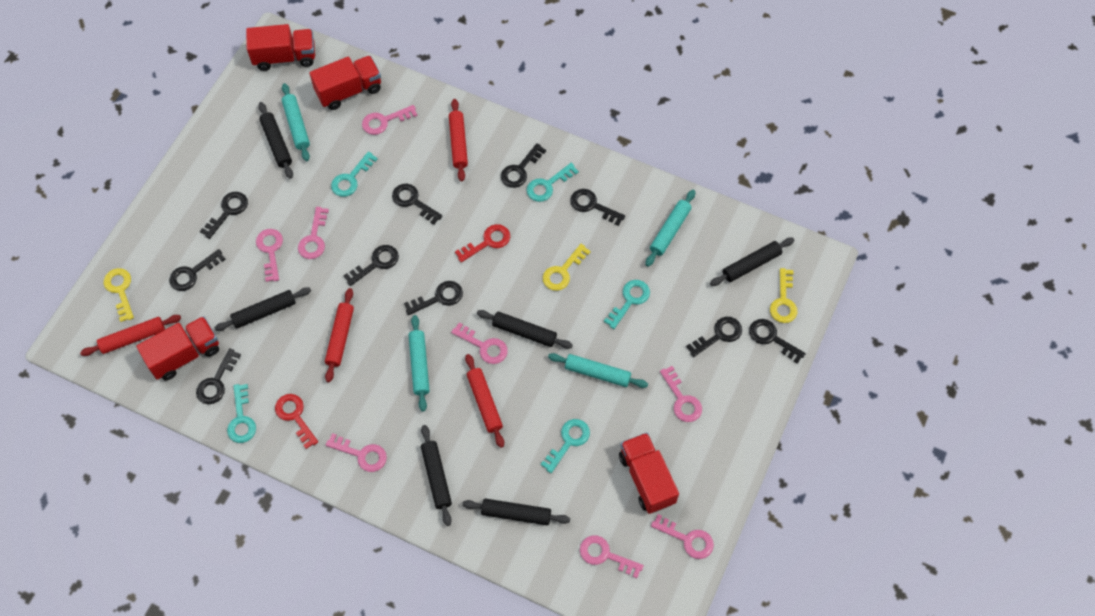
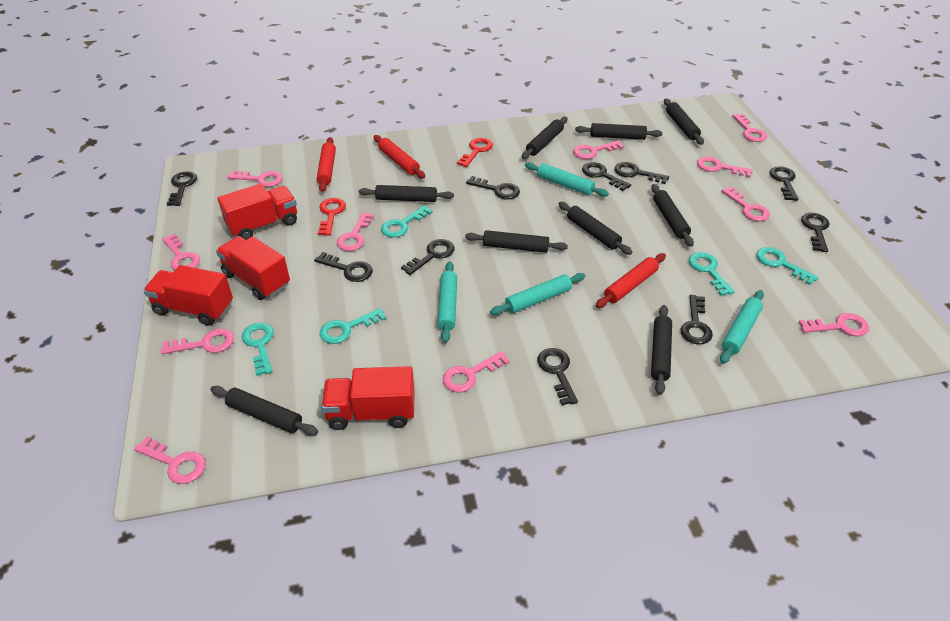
black rolling pin: [214,287,311,331] [258,102,293,179] [421,425,452,526] [462,498,570,525] [477,310,573,349] [710,238,794,286] = 6 -> [210,386,318,436] [359,185,454,202] [465,230,568,253] [522,117,568,159] [558,202,632,255] [575,123,662,140] [651,184,694,247] [651,305,672,395] [664,99,704,145] = 9
pink key: [256,229,283,282] [298,207,329,259] [326,433,387,472] [362,105,417,135] [451,322,508,364] [580,535,644,578] [651,514,714,559] [660,366,702,422] = 8 -> [134,436,206,484] [161,328,234,355] [162,234,200,270] [227,170,283,187] [337,212,374,251] [443,351,510,393] [573,141,624,159] [697,157,753,177] [721,187,770,221] [732,114,767,142] [799,313,869,337] = 11
red rolling pin: [80,315,181,356] [325,288,354,382] [449,99,468,181] [465,354,504,448] = 4 -> [317,137,336,192] [374,135,425,179] [596,253,666,308] = 3
yellow key: [104,268,134,322] [543,244,591,291] [770,268,797,323] = 3 -> none = 0

